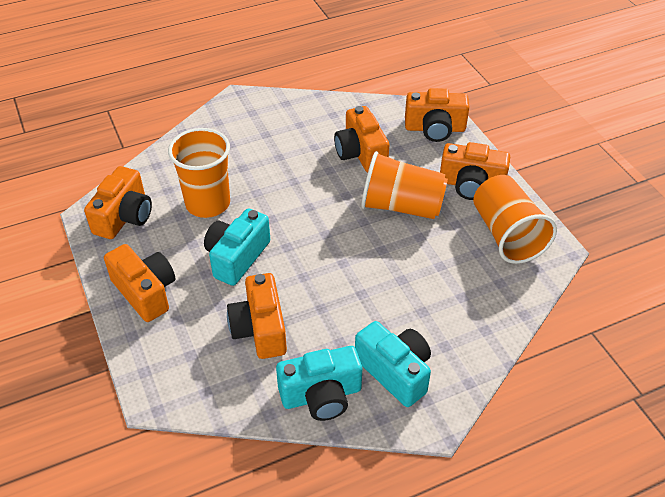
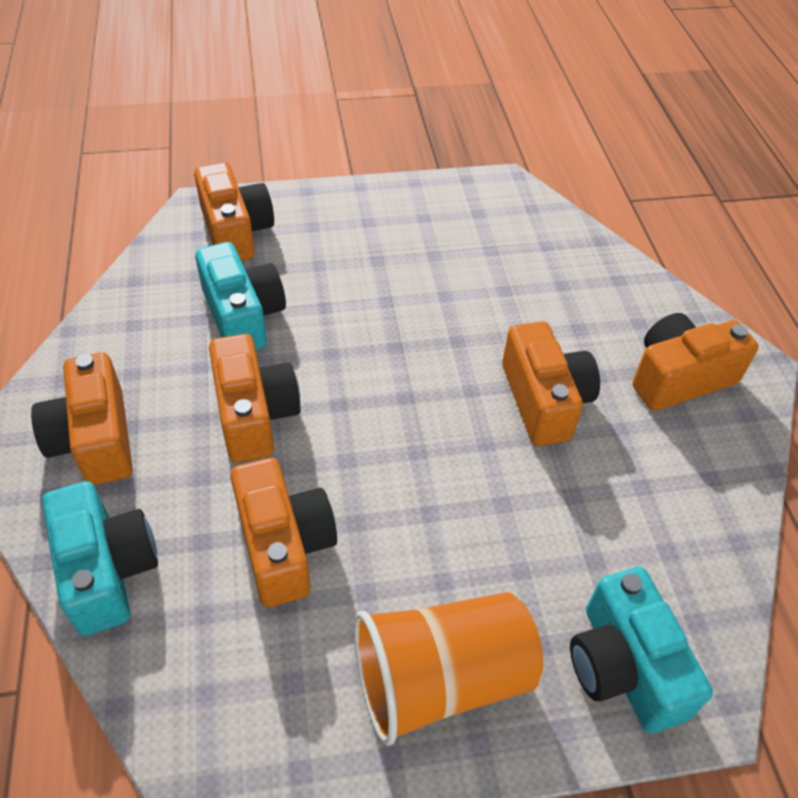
orange cup: [168,128,230,218] [361,151,448,219] [473,175,557,264] = 3 -> [354,592,543,746] = 1

